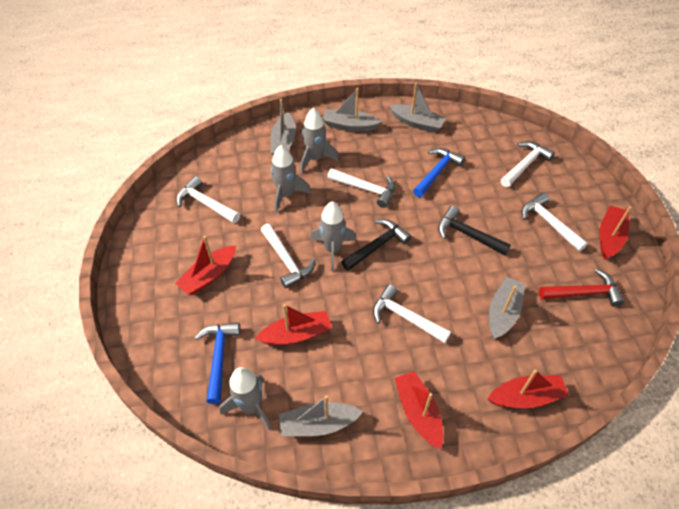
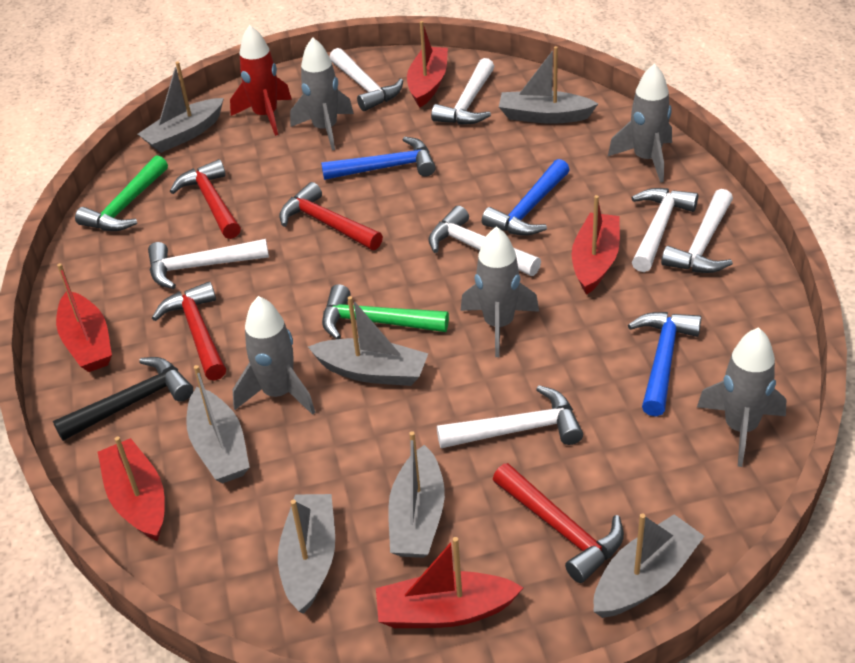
black hammer: [341,219,412,271] [438,206,511,255] = 2 -> [53,357,193,441] = 1
blue hammer: [195,323,241,404] [413,148,465,197] = 2 -> [321,136,436,180] [482,159,570,236] [628,312,702,416] = 3
green hammer: none = 0 -> [75,155,168,231] [322,284,449,339] = 2
grey boat: [270,99,296,155] [279,395,363,436] [323,88,382,132] [389,82,446,133] [489,277,525,339] = 5 -> [138,62,224,153] [186,365,250,483] [278,494,335,614] [308,296,428,386] [388,431,445,558] [499,46,598,124] [594,513,704,618] = 7
grey rocket: [220,367,271,431] [271,145,311,213] [300,108,339,173] [311,201,356,271] = 4 -> [233,296,315,415] [290,37,354,151] [461,226,539,357] [608,63,672,183] [697,327,786,467] = 5
red hammer: [539,269,625,307] = 1 -> [152,282,226,381] [170,159,241,239] [279,182,383,250] [493,463,624,583] = 4
red rocket: none = 0 -> [230,25,292,136] = 1
white hammer: [176,176,240,223] [261,224,315,289] [327,168,395,208] [373,284,451,343] [501,141,555,187] [522,192,588,252] = 6 -> [148,239,269,289] [329,48,403,111] [429,206,541,276] [431,58,494,125] [437,385,583,448] [632,188,698,272] [661,189,733,273] = 7

